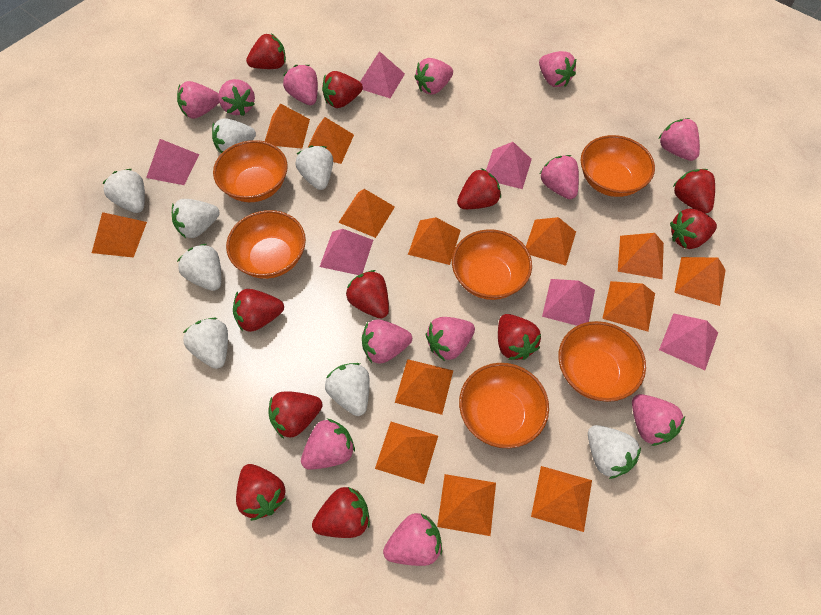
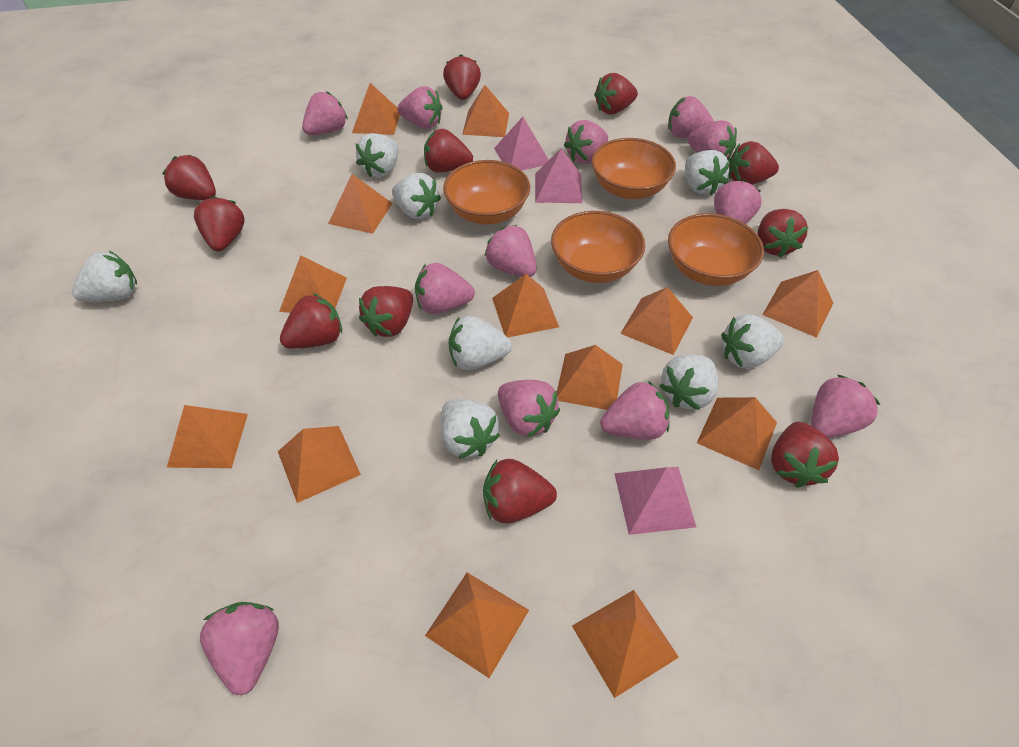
orange bowl: [213,140,288,202] [226,210,306,279] [452,229,532,300] [459,363,549,448] [558,321,646,402] [581,135,655,197] = 6 -> [443,160,530,225] [551,211,645,283] [591,138,676,199] [668,213,764,286] = 4
pink pyramid: [146,139,199,185] [320,229,373,275] [360,51,405,98] [486,142,532,189] [542,279,595,326] [659,313,718,370] = 6 -> [494,117,549,171] [535,148,583,203] [614,467,696,535] = 3

